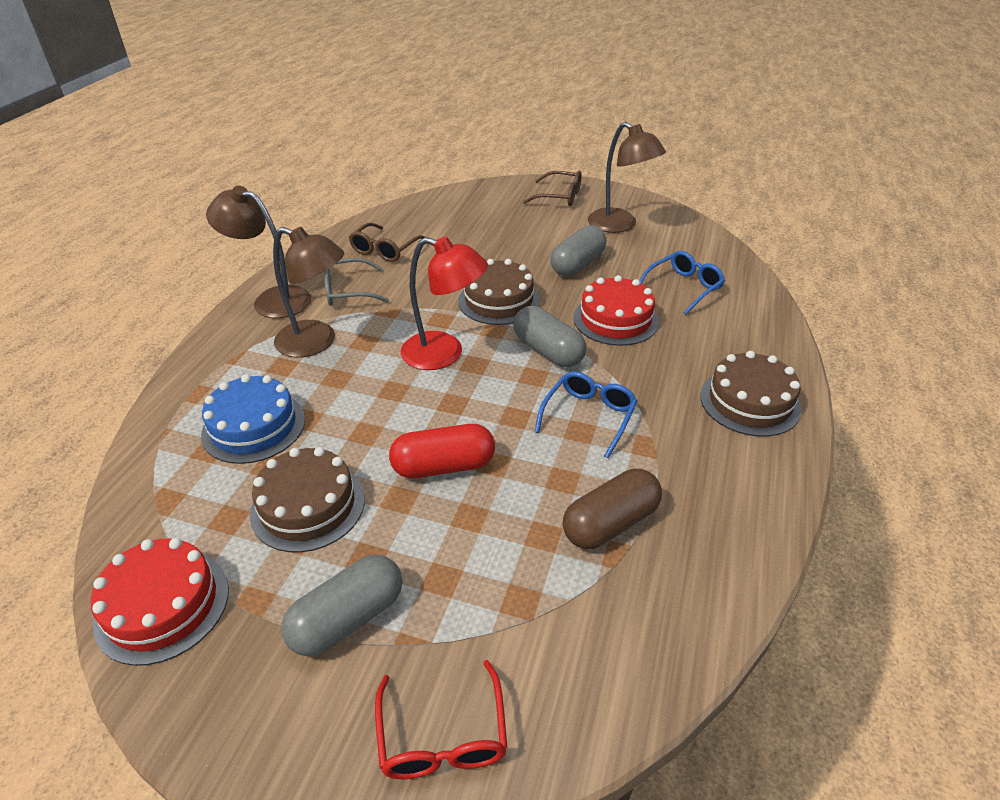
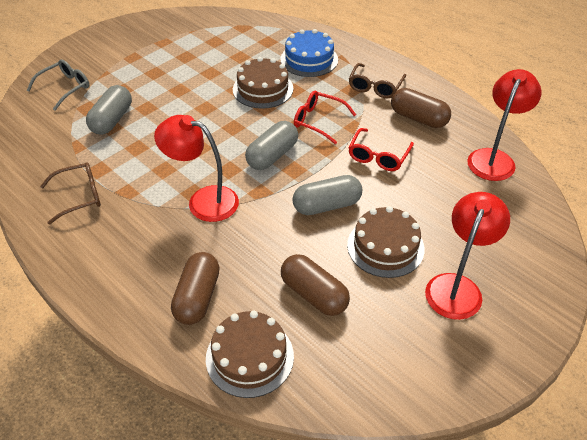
blue glasses: [535,371,637,458] [640,251,725,314] = 2 -> none = 0
brown capsule: [563,469,662,549] = 1 -> [171,252,220,325] [281,254,350,316] [391,88,451,128] = 3
brown lamp: [206,186,311,318] [273,227,344,358] [588,122,666,233] = 3 -> none = 0
red cake: [91,538,229,666] [573,275,659,346] = 2 -> none = 0
red capsule: [389,424,495,478] = 1 -> none = 0
red glasses: [375,660,508,779] = 1 -> [294,91,356,144] [348,128,414,171] = 2
red lamp: [401,236,488,370] = 1 -> [154,115,239,222] [425,192,510,320] [467,69,541,181] = 3

